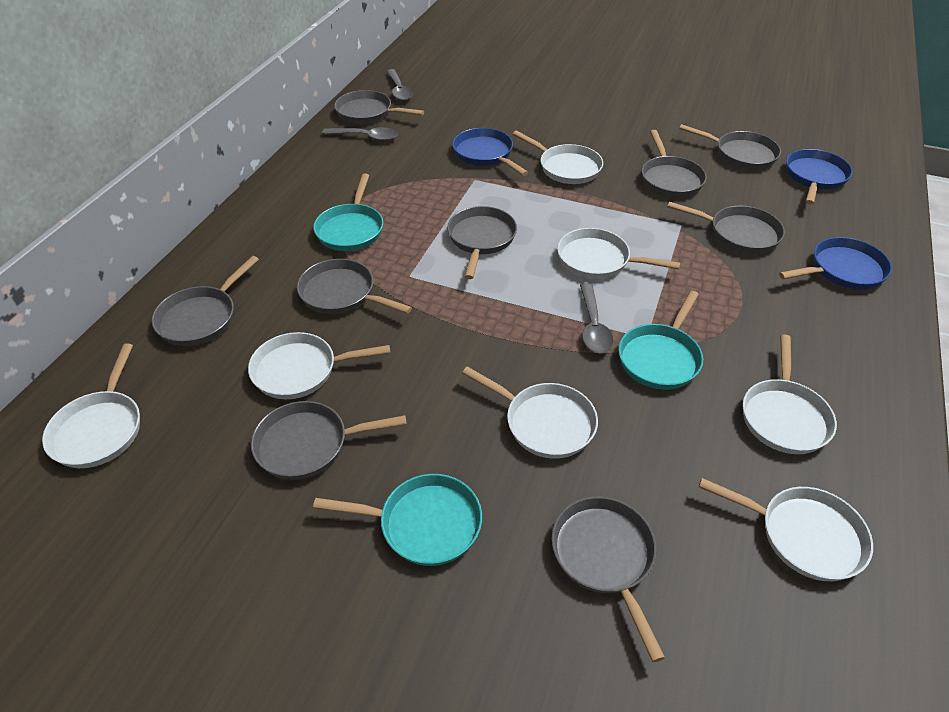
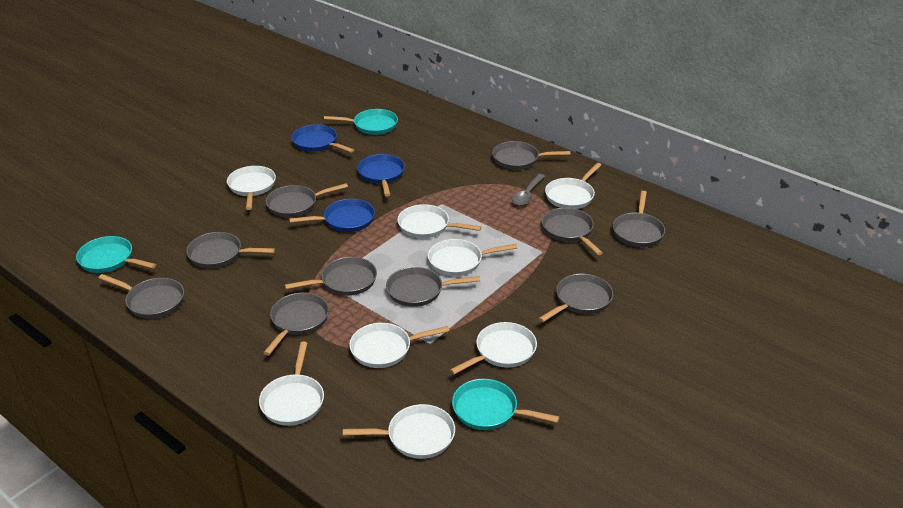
grey pan: [152,256,259,346] [251,401,407,480] [297,259,412,314] [334,90,424,124] [447,206,517,279] [551,497,665,662] [642,130,707,197] [667,202,785,254] [679,124,781,169] = 9 -> [99,274,184,319] [186,232,275,268] [263,293,329,355] [266,183,348,218] [285,257,377,296] [386,267,480,307] [492,141,570,170] [538,274,613,322] [542,208,603,255] [613,191,665,247] = 10
grey spoon: [322,127,398,141] [387,69,413,101] [580,283,613,354] = 3 -> [512,174,545,206] = 1
white pan: [42,343,140,468] [248,332,390,399] [462,367,598,459] [513,131,603,184] [557,228,680,279] [699,478,873,581] [743,334,837,454] = 7 -> [227,166,276,210] [259,342,324,426] [343,404,455,459] [349,323,449,368] [397,204,481,238] [428,239,517,276] [450,322,537,375] [545,163,601,209] = 8

